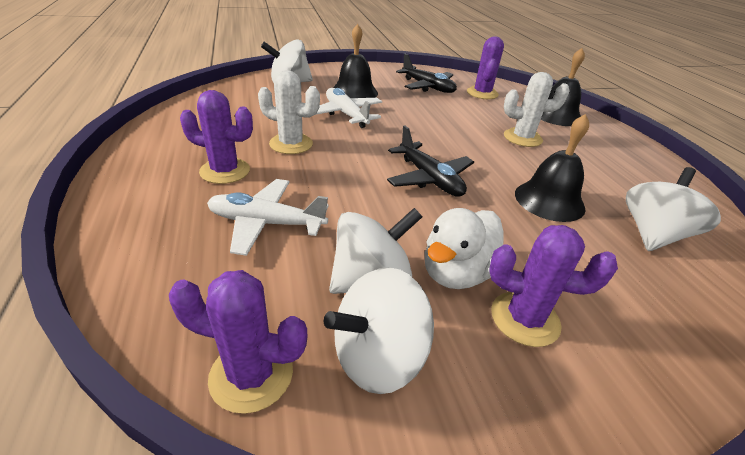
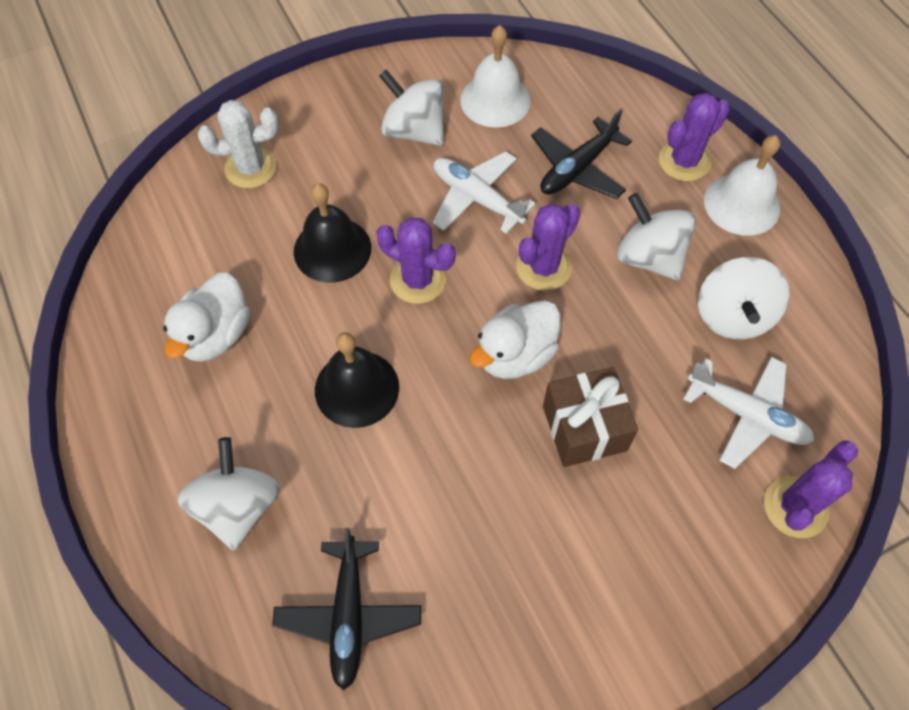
black bell: [333,24,378,98] [515,114,589,222] [541,48,585,126] = 3 -> [294,183,371,283] [315,332,399,428] = 2
brown gift: none = 0 -> [543,367,638,467] = 1
white bell: none = 0 -> [460,25,531,128] [704,135,780,236] = 2
white cactus: [258,70,320,154] [504,72,570,147] = 2 -> [198,100,279,188] = 1
white duck: [425,208,504,289] = 1 -> [163,273,250,362] [470,300,561,379] = 2

